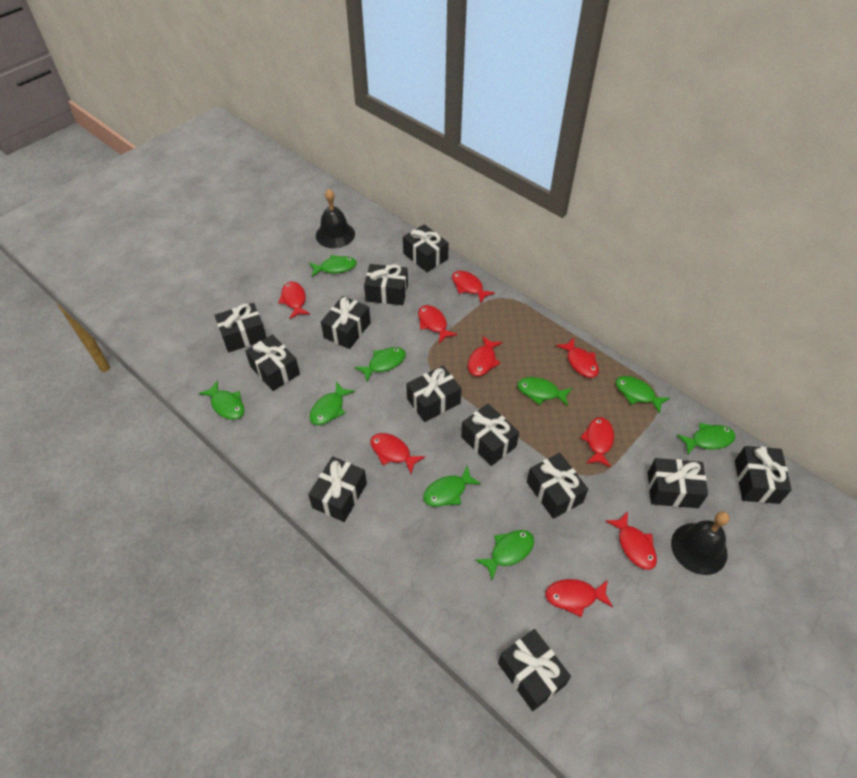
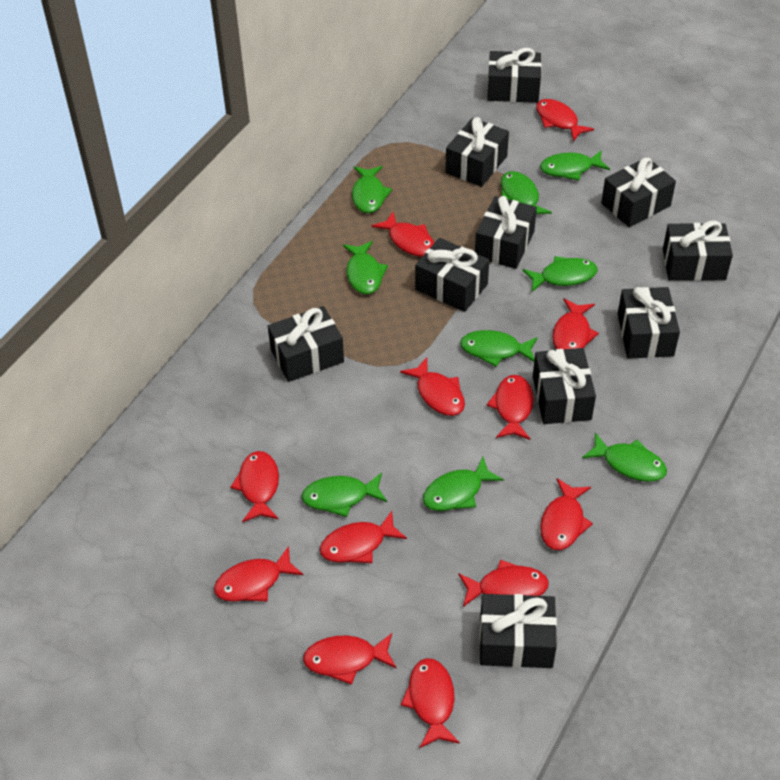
black bell: [316,189,355,248] [671,511,729,575] = 2 -> none = 0
black gift: [214,303,267,353] [245,334,300,391] [308,456,367,522] [321,296,371,349] [364,264,408,305] [403,224,449,272] [406,366,462,422] [461,404,519,466] [498,629,571,711] [527,453,588,519] [648,458,708,508] [735,446,792,504] = 12 -> [268,306,344,382] [415,238,489,312] [445,117,509,187] [475,196,537,269] [479,594,557,668] [487,48,542,103] [533,348,596,424] [601,157,676,227] [618,287,680,359] [663,221,733,281] = 10
red fish: [278,282,310,319] [370,433,425,474] [418,305,457,343] [452,271,495,303] [468,336,503,376] [545,579,613,617] [556,338,599,378] [580,417,614,468] [606,511,657,570] = 9 -> [214,546,304,602] [230,451,279,522] [303,633,397,685] [320,511,407,563] [372,212,434,257] [400,357,465,416] [401,658,460,748] [458,559,549,607] [487,375,534,440] [536,99,594,142] [540,478,593,550] [552,298,599,350] = 12

